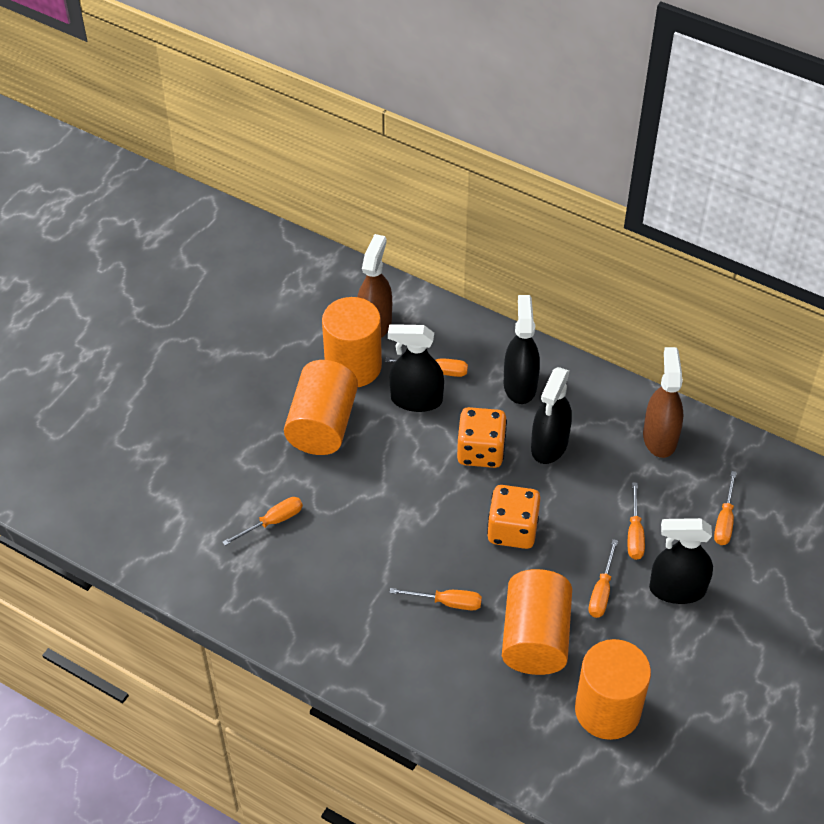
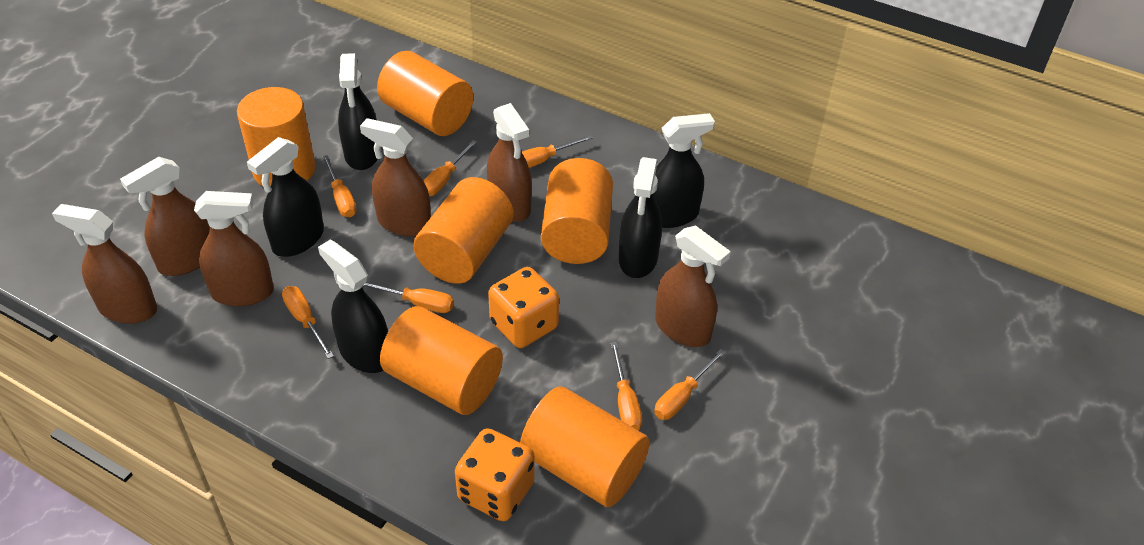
black spray bottle: [388,324,444,412] [504,295,540,404] [531,367,572,464] [649,518,713,604] = 4 -> [247,137,324,257] [318,240,388,373] [338,53,378,170] [619,157,662,278] [653,113,715,228] = 5
brown spray bottle: [357,234,392,338] [643,347,683,458] = 2 -> [52,204,157,324] [120,157,210,276] [194,191,274,306] [360,118,431,237] [487,103,532,222] [655,225,731,347] = 6
orange cylinder: [284,360,358,455] [322,297,382,387] [502,569,572,675] [575,639,651,740] = 4 -> [237,87,316,186] [377,51,473,136] [380,306,503,415] [413,177,514,284] [520,386,650,507] [541,158,613,264] = 6
orange screwdriver: [223,497,303,546] [385,358,468,377] [389,588,482,610] [589,539,618,618] [628,482,645,560] [714,471,737,545] = 6 -> [282,286,334,359] [322,155,357,217] [363,282,454,313] [423,140,477,196] [522,135,593,168] [611,342,642,430] [654,349,726,420] = 7

